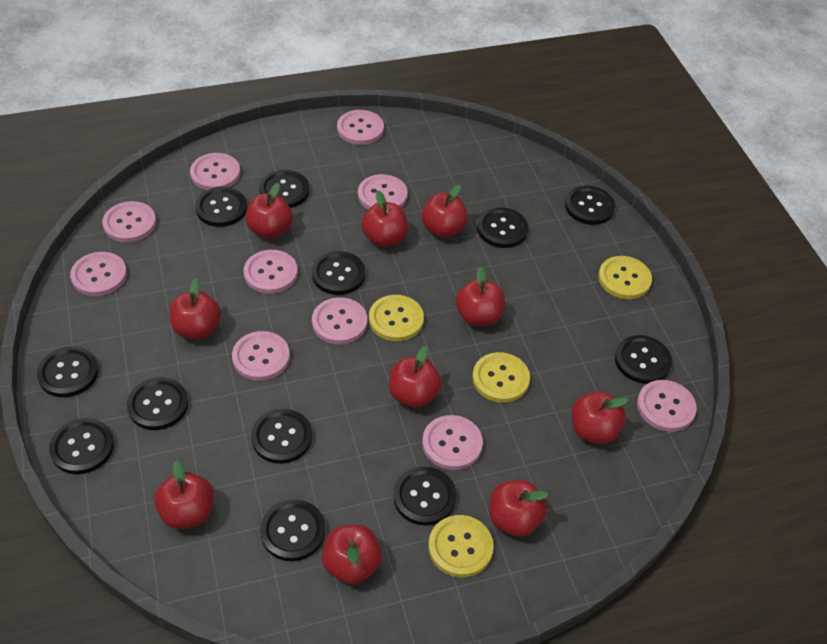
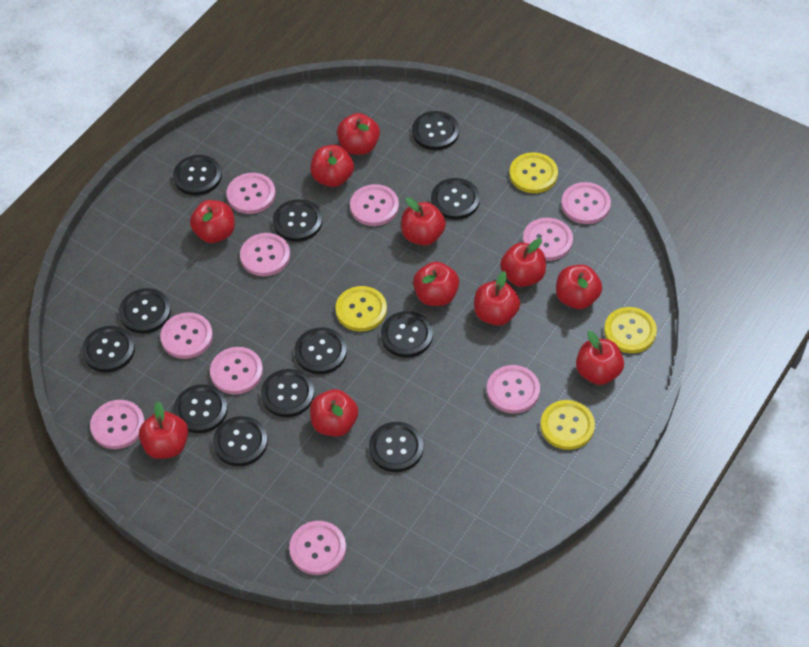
red apple: [154,460,214,529] [169,278,221,339] [245,183,293,239] [322,524,382,584] [361,190,408,247] [389,346,442,408] [422,185,468,238] [456,267,505,326] [489,480,549,537] [571,392,629,444] = 10 -> [139,402,188,459] [190,200,235,243] [310,389,358,437] [311,145,354,187] [337,113,380,155] [401,197,446,246] [413,262,459,306] [474,271,520,326] [500,238,546,287] [556,265,602,309] [576,331,624,385] = 11

